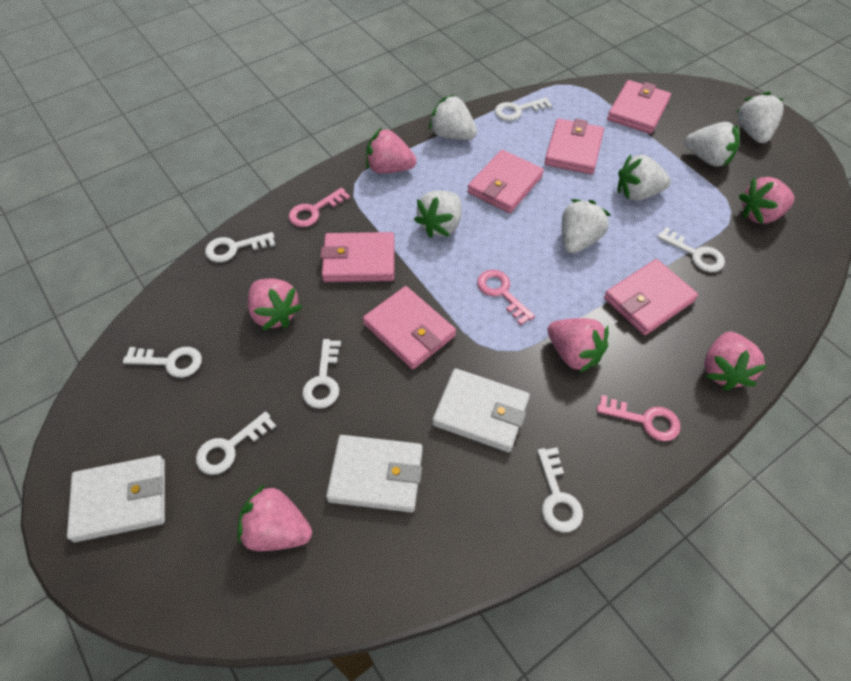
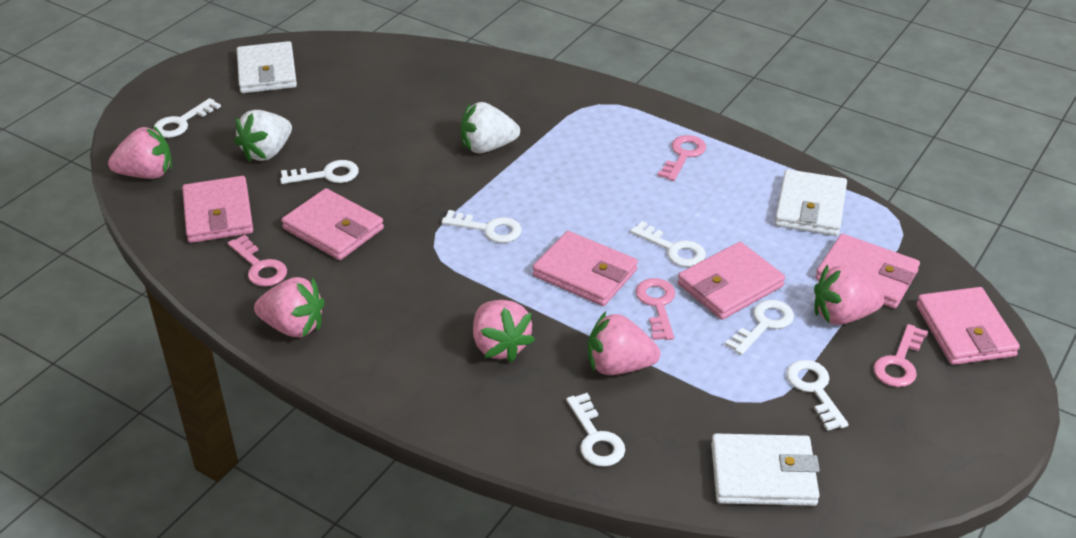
pink key: [288,188,350,227] [477,270,535,325] [597,395,681,441] = 3 -> [228,235,287,287] [636,278,675,340] [658,135,706,181] [873,324,928,387] = 4
pink strawberry: [238,484,312,551] [248,278,302,330] [366,128,417,174] [547,318,609,373] [704,332,767,391] [739,177,795,224] = 6 -> [108,126,172,179] [254,277,325,337] [473,300,535,362] [588,312,660,375] [814,264,884,325] = 5
white strawberry: [414,190,462,238] [429,95,477,140] [562,199,611,254] [618,154,671,201] [685,122,739,167] [736,92,784,143] = 6 -> [234,110,292,162] [461,102,520,153] = 2

